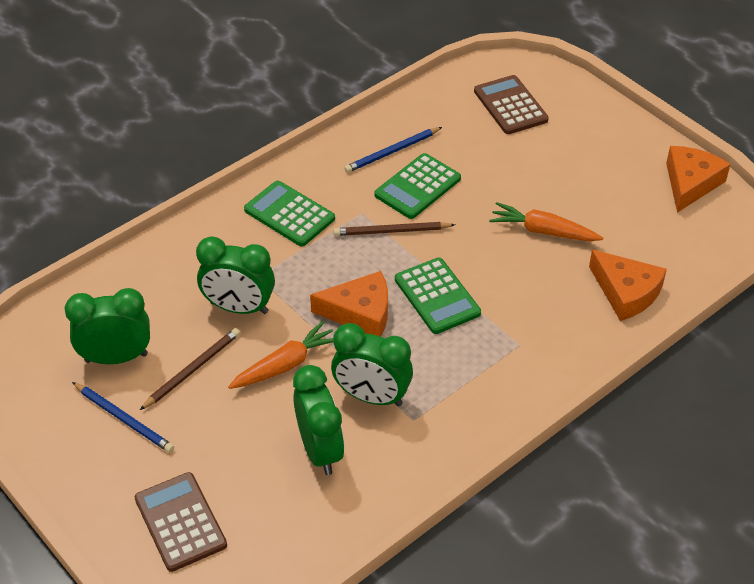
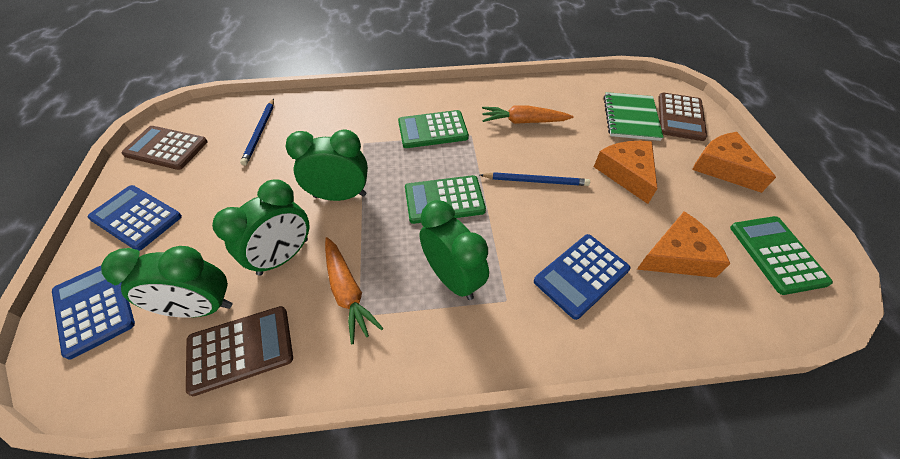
blue calculator: none = 0 -> [52,266,135,360] [88,185,182,251] [534,234,630,320] = 3
brown calculator: [135,472,227,572] [474,75,549,134] = 2 -> [122,126,208,170] [186,306,293,396] [658,93,707,141] = 3
brown pencil: [140,328,240,410] [333,222,455,236] = 2 -> none = 0
green notebook: none = 0 -> [604,92,664,141] = 1

